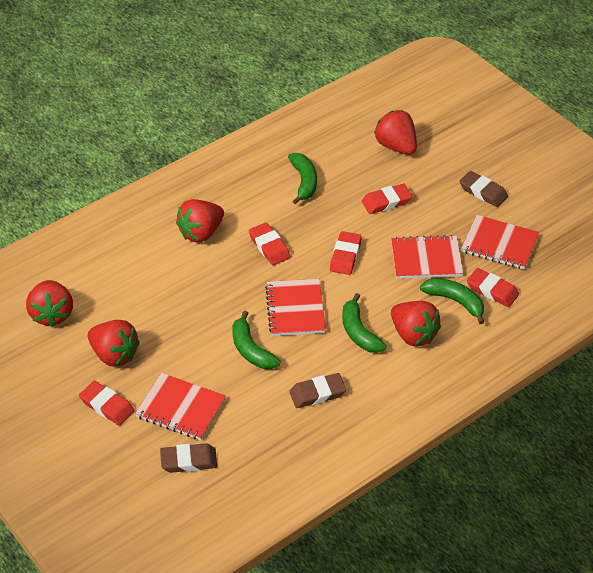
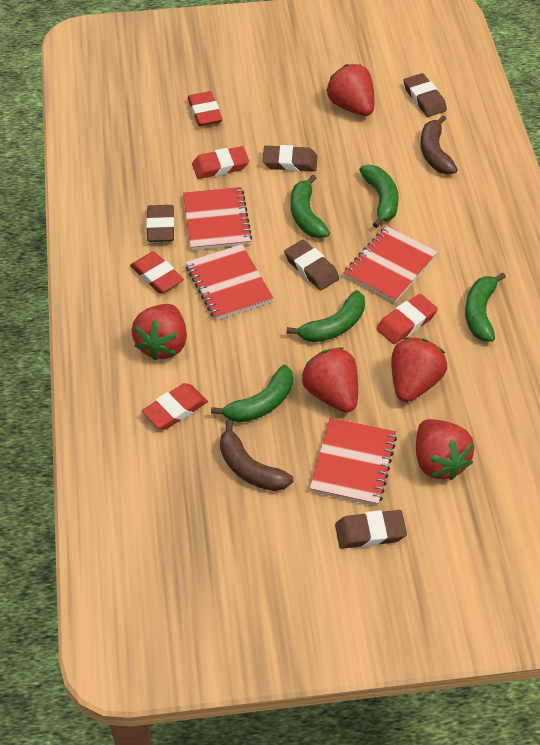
brown banana: none = 0 -> [220,420,293,491] [421,115,458,175] = 2
brown eraser: [160,443,217,473] [289,373,346,408] [459,171,508,207] = 3 -> [146,205,175,242] [262,145,317,171] [284,240,339,290] [335,510,407,549] [404,73,447,117] = 5
green banana: [232,311,281,369] [288,153,317,204] [342,293,387,353] [420,278,484,324] = 4 -> [211,365,293,423] [287,290,365,342] [291,175,330,238] [359,165,399,228] [465,273,506,342] = 5

